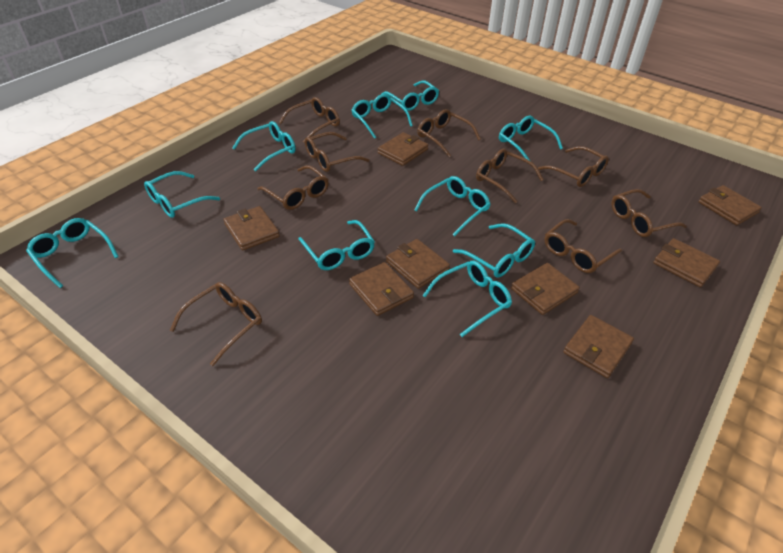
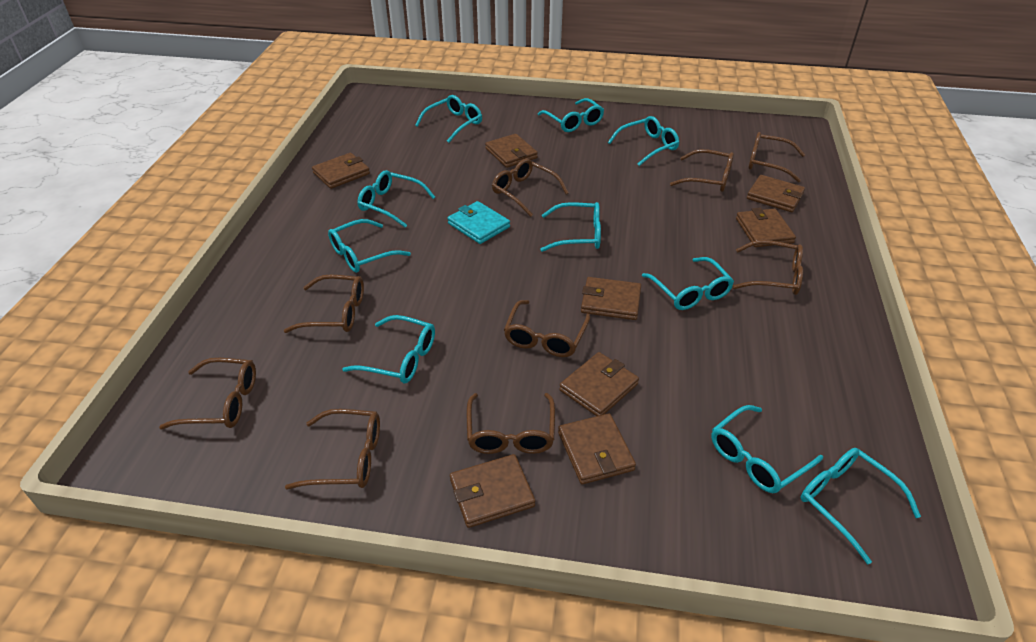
turquoise wallet: none = 0 -> [447,201,510,244] = 1

